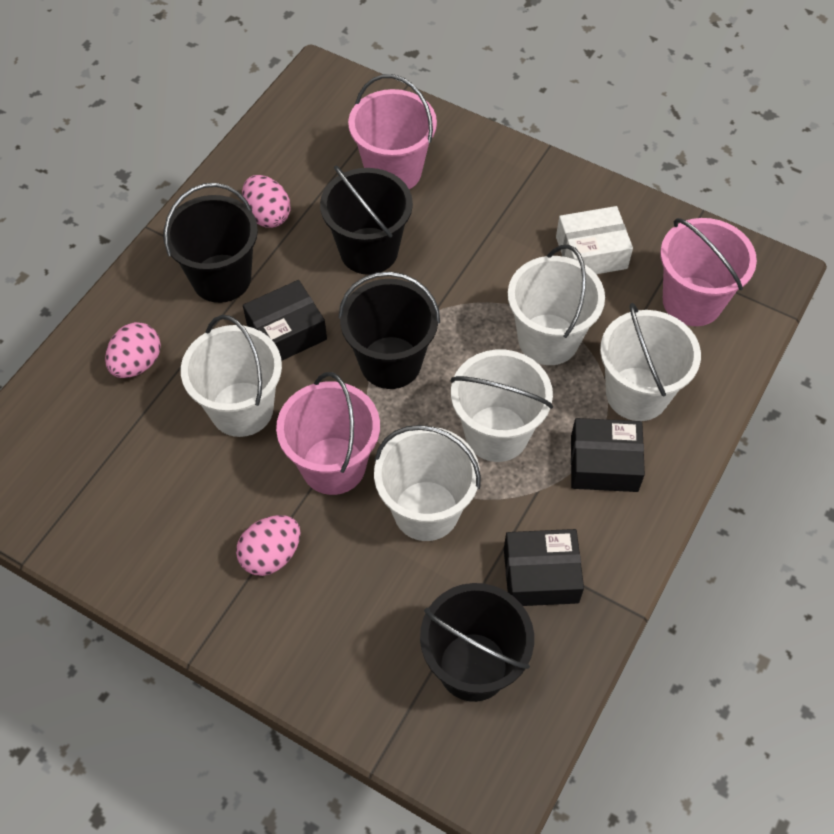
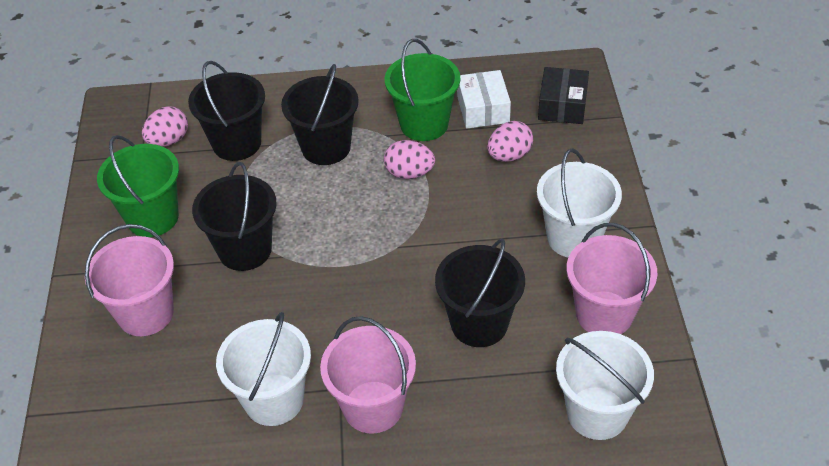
black box: [243,280,327,360] [504,529,584,606] [571,418,645,492] = 3 -> [538,67,589,124] = 1
green bucket: none = 0 -> [97,135,179,237] [385,39,460,141] = 2
white bucket: [181,315,282,437] [374,425,481,541] [450,350,553,462] [508,245,605,365] [600,303,701,421] = 5 -> [216,312,311,426] [537,148,622,257] [556,331,654,440] = 3

